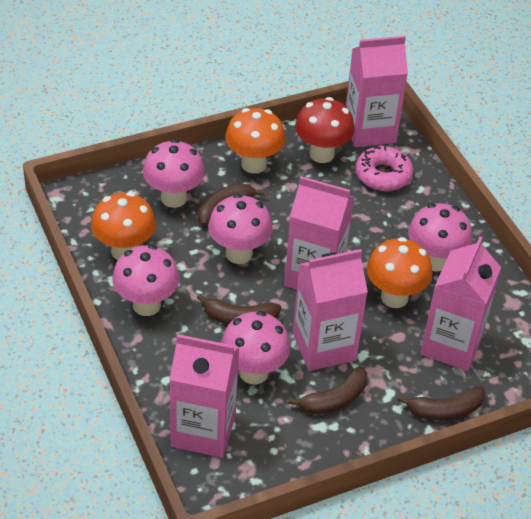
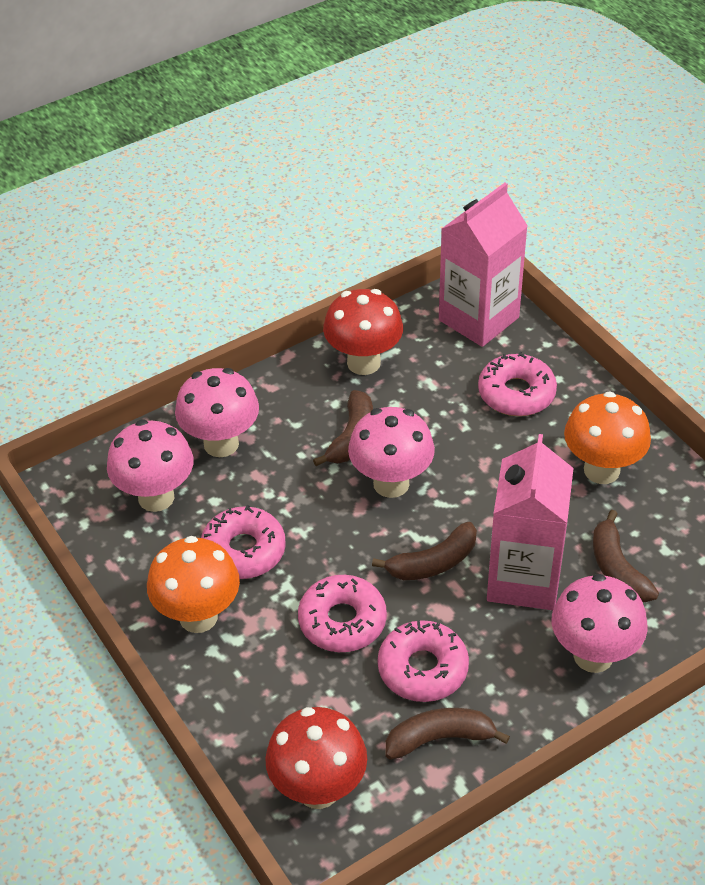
orange mushroom: [91,192,156,260] [225,108,286,173] [367,237,432,308] = 3 -> [147,536,240,633] [564,391,651,484] = 2
pink carton: [169,334,239,458] [284,176,354,290] [293,249,368,371] [346,36,408,147] [420,236,501,371] = 5 -> [439,183,528,347] [487,434,574,610] = 2
pink donut: [355,145,413,191] = 1 -> [201,505,286,579] [298,575,387,652] [378,620,469,702] [478,352,557,416] = 4
pink mushroom: [112,245,180,316] [143,139,205,208] [208,194,273,264] [221,311,291,384] [408,203,472,272] = 5 -> [107,420,193,512] [175,368,259,457] [348,407,435,498] [552,574,648,673] = 4
red mushroom: [295,97,355,163] = 1 -> [265,707,367,809] [323,289,403,375] = 2

